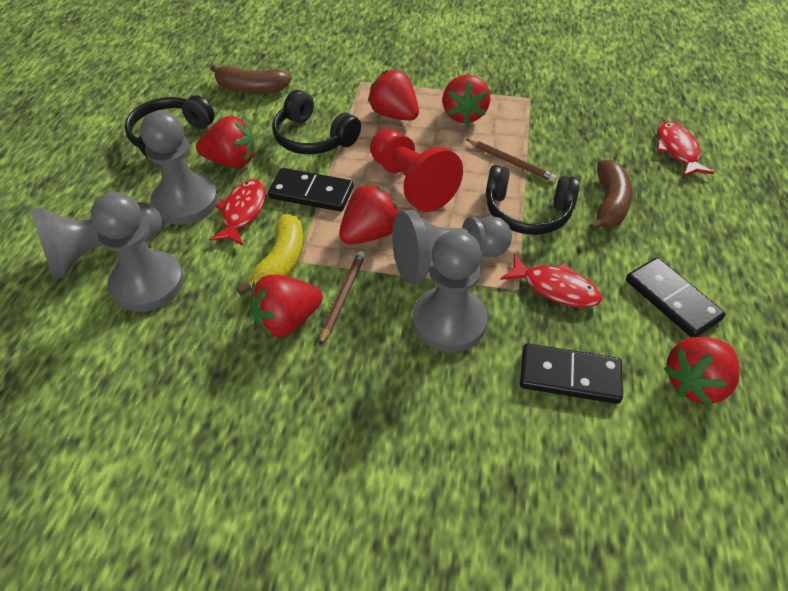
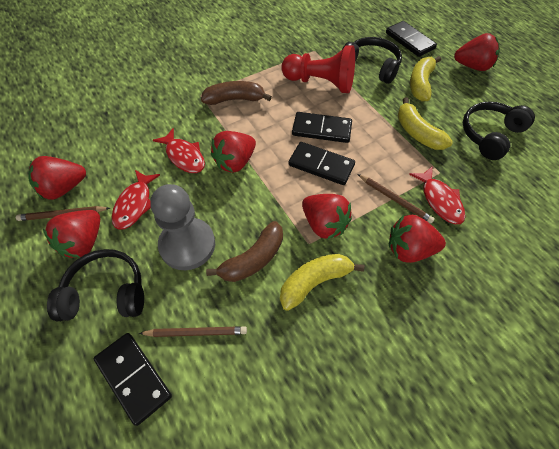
black domino: [268,168,354,212] [520,343,623,404] [626,257,726,337] = 3 -> [94,333,172,426] [288,142,355,185] [292,112,352,143] [386,21,437,57] = 4
brown pencil: [319,251,365,346] [466,139,557,182] = 2 -> [16,206,110,221] [139,326,247,337] [358,174,435,223] = 3
grey pawn: [30,202,162,280] [91,192,184,312] [140,111,218,225] [392,210,512,283] [412,230,488,352] = 5 -> [151,184,215,270] = 1
yellow banana: [237,214,304,296] = 1 -> [280,254,364,311] [398,97,453,150] [410,56,441,101] = 3

